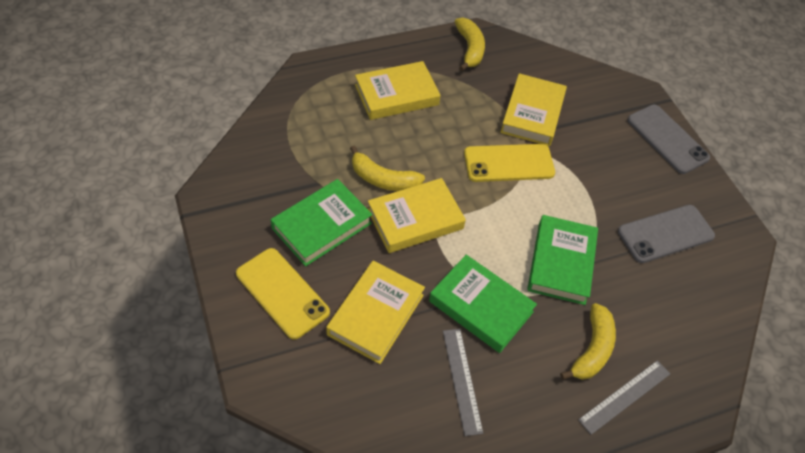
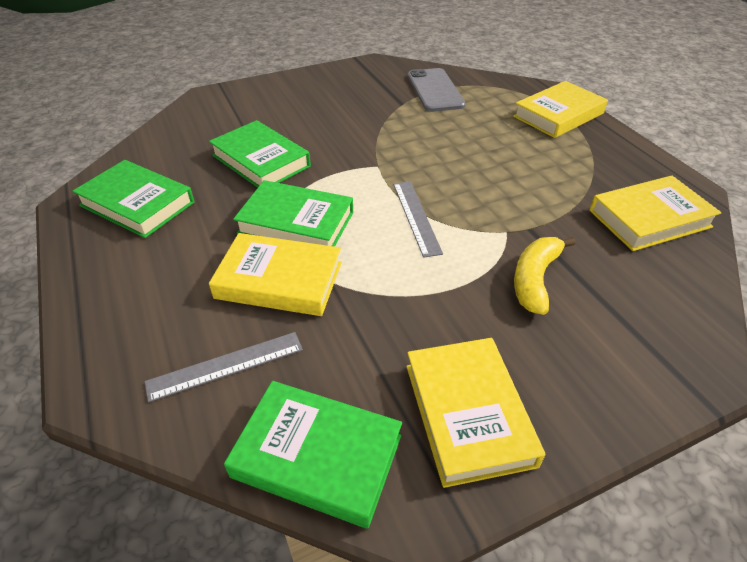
green book: [271,179,372,266] [429,255,537,353] [527,215,598,305] = 3 -> [72,160,194,238] [209,120,311,188] [224,381,402,529] [233,180,353,247] = 4
grey phone: [618,205,715,263] [627,105,710,174] = 2 -> [408,68,466,112] = 1
yellow banana: [350,145,425,191] [455,17,485,71] [560,303,616,380] = 3 -> [514,237,576,315] = 1
yellow phone: [236,248,330,340] [464,144,555,182] = 2 -> none = 0

